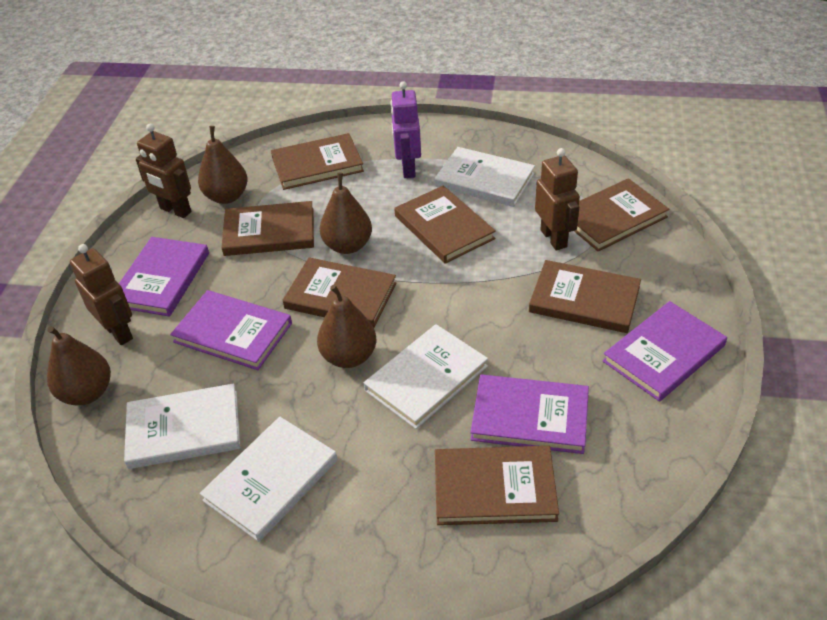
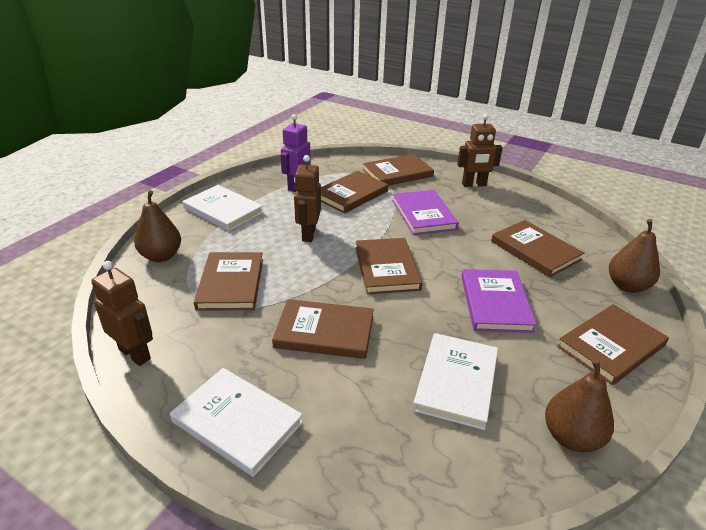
brown pear: [47,326,111,405] [198,126,248,204] [317,285,377,368] [320,173,372,254] = 4 -> [134,190,181,262] [545,359,614,452] [609,219,660,293] = 3
purple book: [119,237,209,317] [170,290,292,370] [470,375,589,454] [603,301,727,402] = 4 -> [392,190,459,235] [461,269,537,333] = 2
white book: [124,383,240,469] [200,417,337,542] [364,324,488,429] [434,147,535,207] = 4 -> [170,368,303,477] [183,185,264,231] [413,333,498,430] = 3

